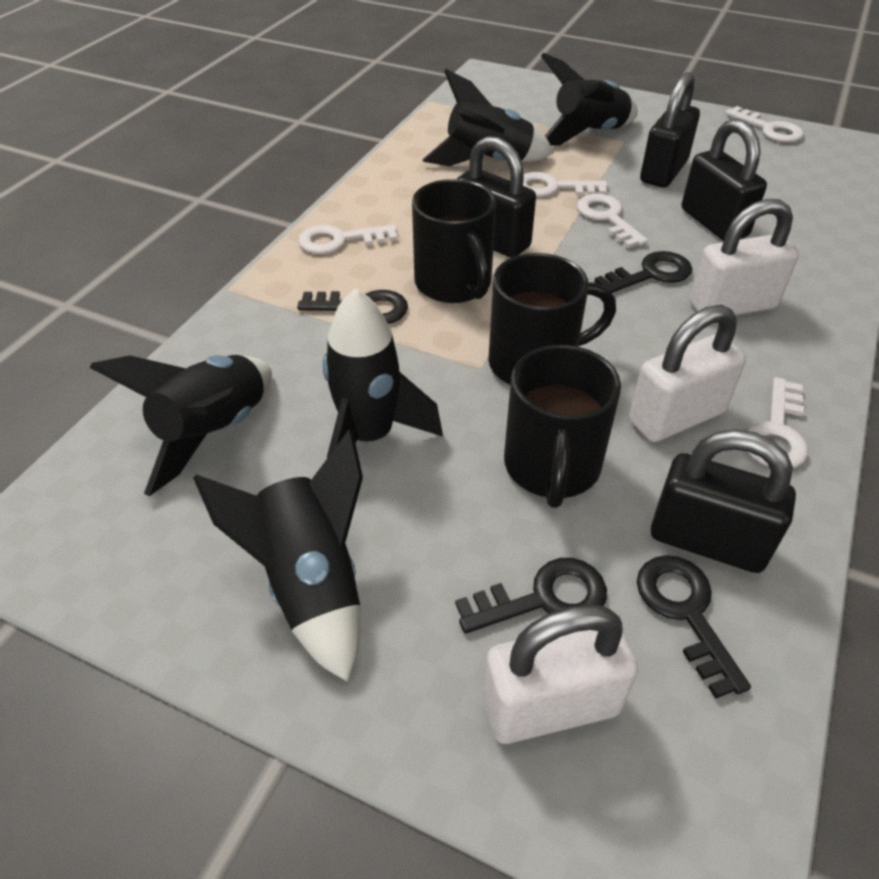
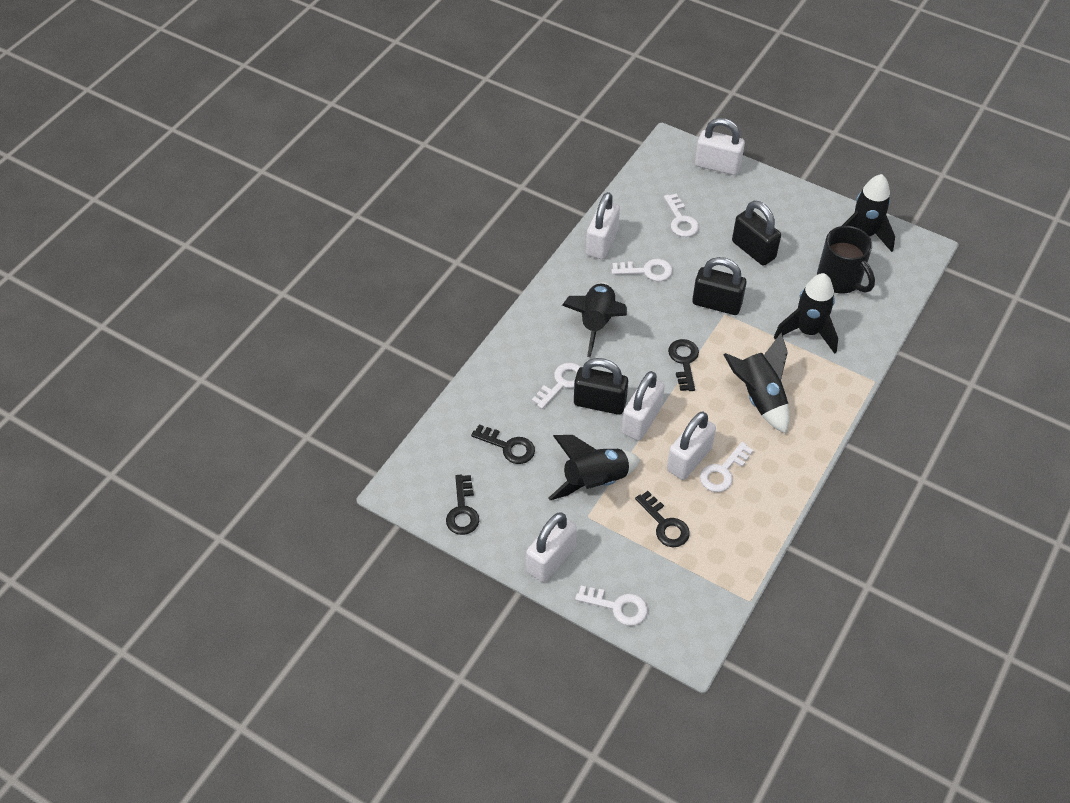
black mug: [412,179,496,303] [488,253,616,384] [504,345,621,508] = 3 -> [817,226,875,293] = 1
black padlock: [457,136,536,258] [640,72,700,188] [651,429,796,573] [682,119,767,241] = 4 -> [574,358,628,415] [692,257,747,315] [732,201,781,266] = 3
white padlock: [483,604,639,744] [629,305,746,442] [690,199,799,315] = 3 -> [526,513,577,582] [586,192,620,259] [622,371,665,441] [667,412,716,480] [695,118,745,175] = 5

